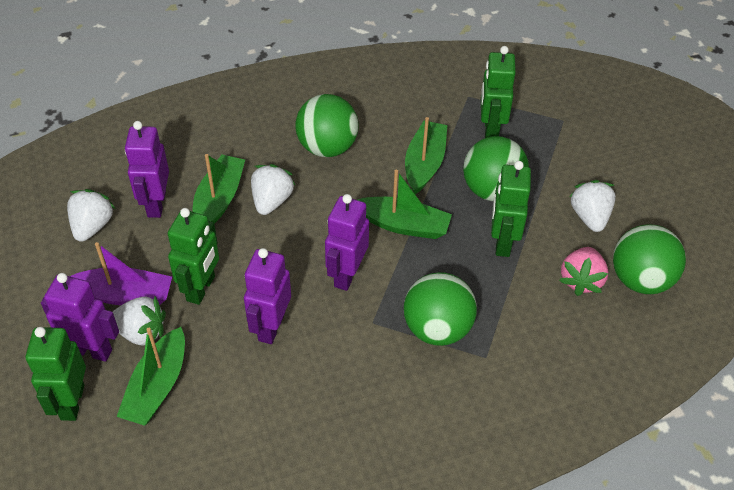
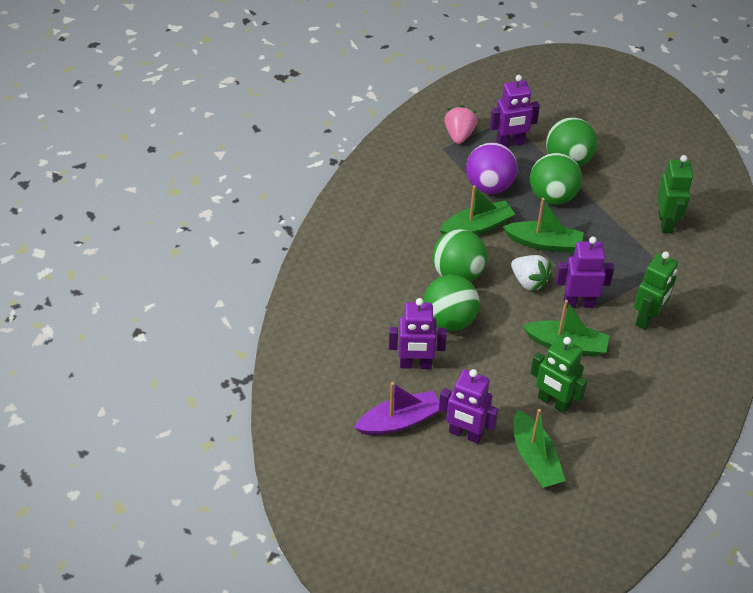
green robot: [26,327,86,421] [168,208,219,305] [481,46,516,138] [491,161,531,257] = 4 -> [531,337,587,414] [634,252,678,330] [657,155,693,233] = 3
purple ball: none = 0 -> [466,142,517,194] = 1
white strawberry: [67,189,116,242] [112,296,166,346] [251,164,295,215] [569,180,616,232] = 4 -> [511,255,552,292] = 1

